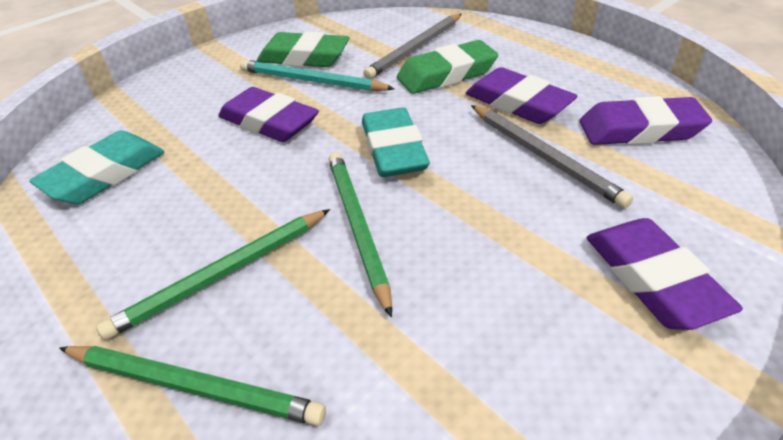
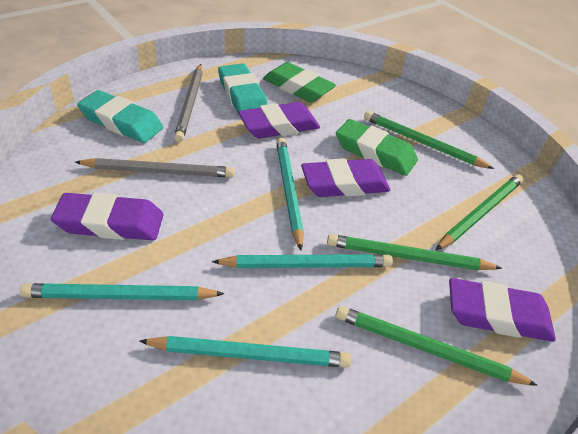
green pencil: [59,346,326,426] [96,209,330,340] [328,152,392,318] = 3 -> [327,234,502,270] [336,306,538,386] [364,111,494,169] [436,174,523,250] = 4
turquoise pencil: [240,60,395,91] = 1 -> [20,283,225,300] [139,336,351,368] [212,254,393,268] [276,138,304,251] = 4

